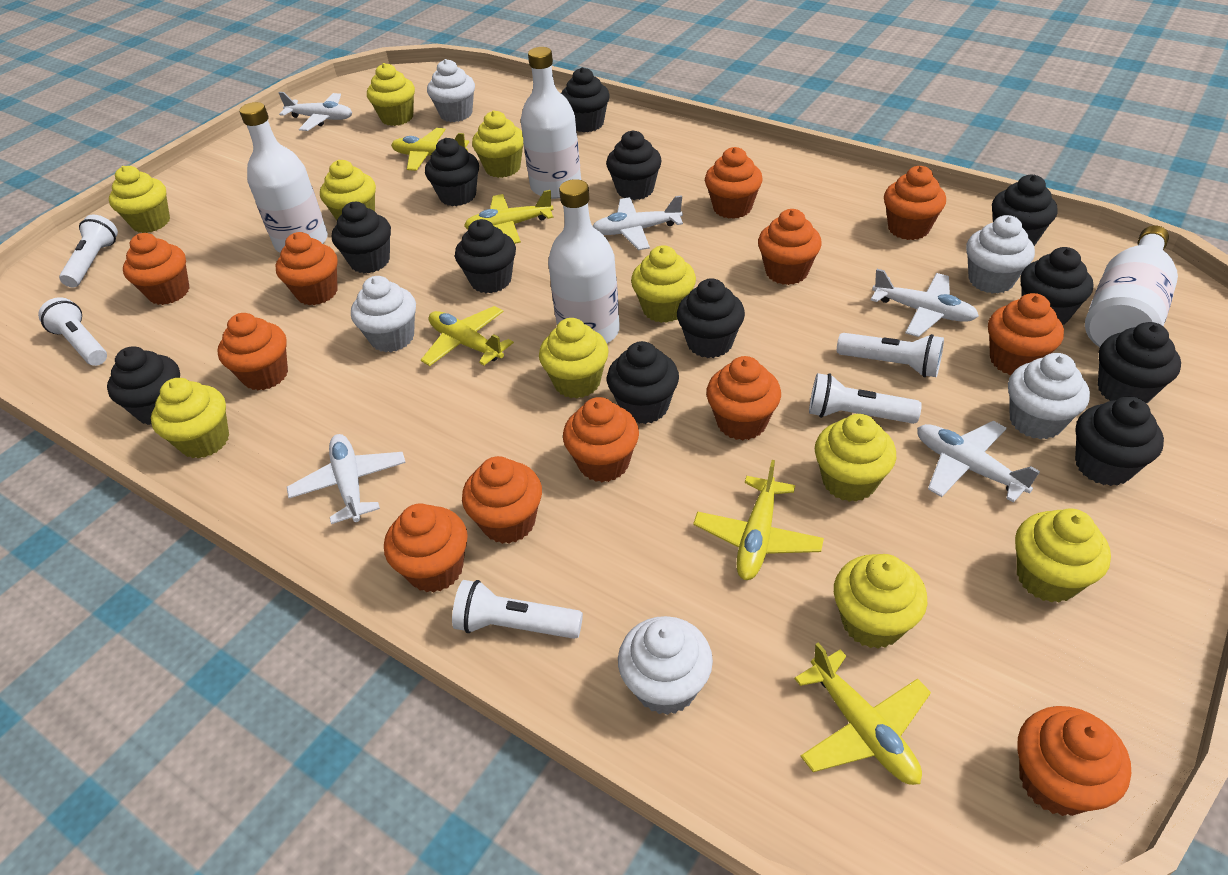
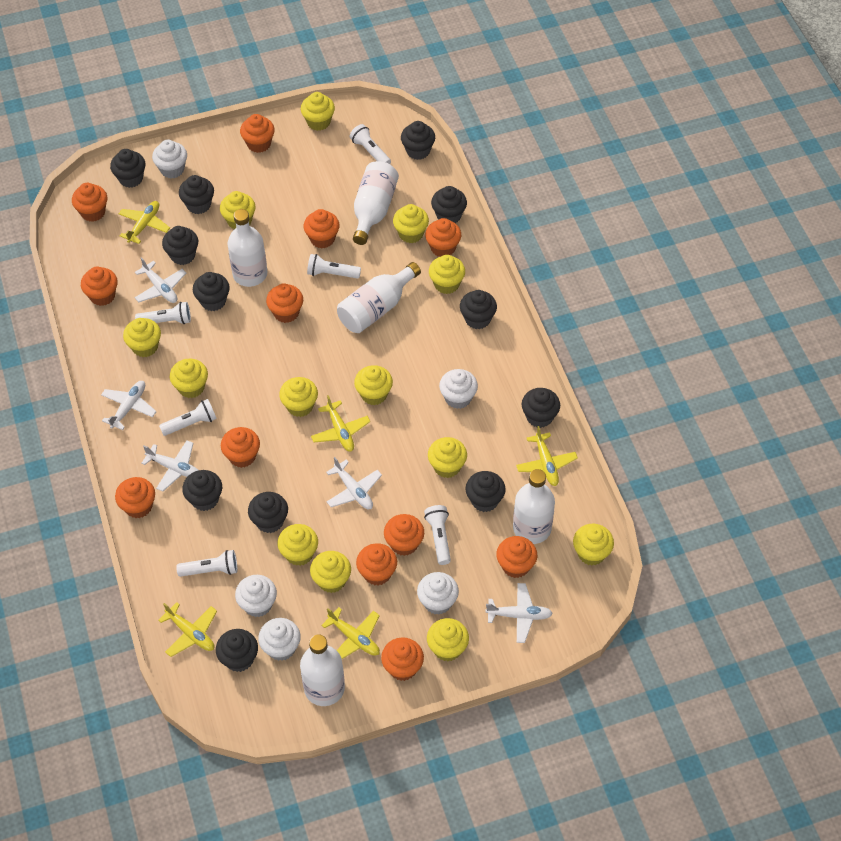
white bottle: [239,102,328,253] [521,47,581,199] [548,179,620,343] [1085,226,1178,347] = 4 -> [227,209,268,287] [300,634,345,706] [337,262,421,333] [353,161,399,245] [513,469,555,544] = 5
white flashlight: [38,297,107,366] [59,215,118,287] [452,580,583,639] [809,373,922,424] [837,333,944,377] = 5 -> [135,302,191,324] [159,399,217,436] [176,550,237,577] [307,254,361,279] [350,124,391,164] [424,505,451,565] = 6
yellow cupcake: [109,166,170,233] [151,378,229,459] [320,160,376,221] [367,63,415,126] [472,110,524,178] [539,318,609,399] [631,245,696,323] [815,414,896,502] [834,554,927,649] [1015,508,1111,603] = 10 -> [123,318,161,357] [170,359,208,398] [220,191,255,229] [277,524,318,566] [279,377,318,417] [301,92,335,131] [310,551,351,593] [354,365,393,405] [393,204,429,243] [427,618,469,661] [428,437,467,478] [429,255,465,294] [573,524,614,565] = 13

